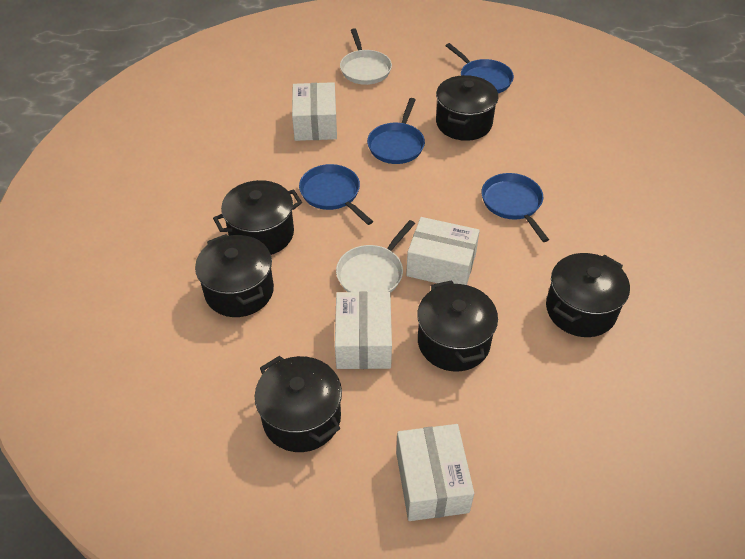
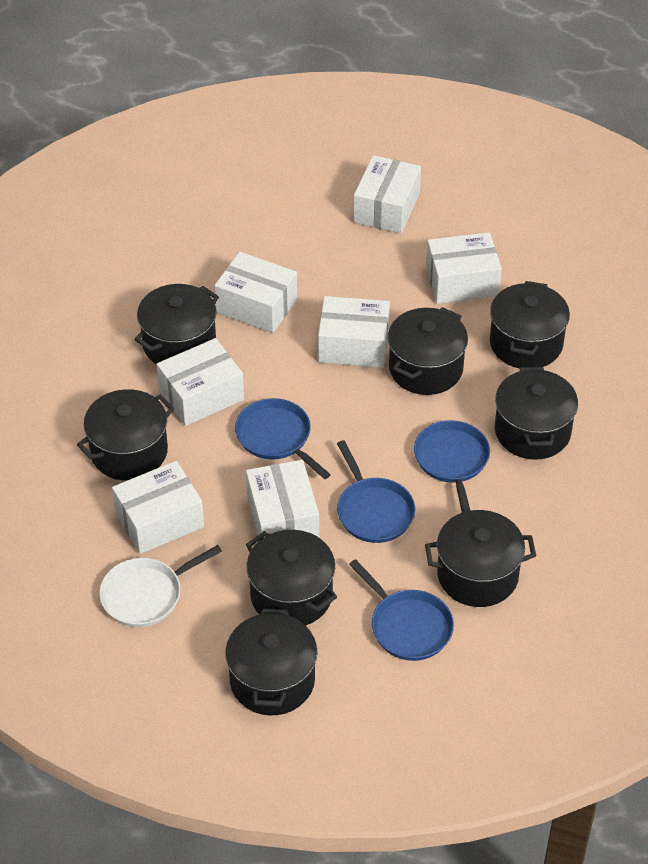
black pot: [195,234,274,317] [213,180,302,255] [255,356,342,452] [417,280,498,372] [436,75,498,141] [546,253,630,337] = 6 -> [77,389,175,481] [134,284,219,364] [225,609,317,715] [246,530,337,626] [388,307,468,395] [425,510,536,607] [490,281,570,368] [495,367,578,460] = 8
white box: [292,82,337,141] [335,292,392,369] [396,424,474,521] [406,217,480,285] = 4 -> [112,461,204,554] [157,338,244,426] [214,252,297,333] [246,460,319,541] [318,296,390,368] [353,155,421,234] [426,232,502,304] = 7
white pan: [336,220,415,293] [340,28,392,85] = 2 -> [99,545,222,627] = 1

